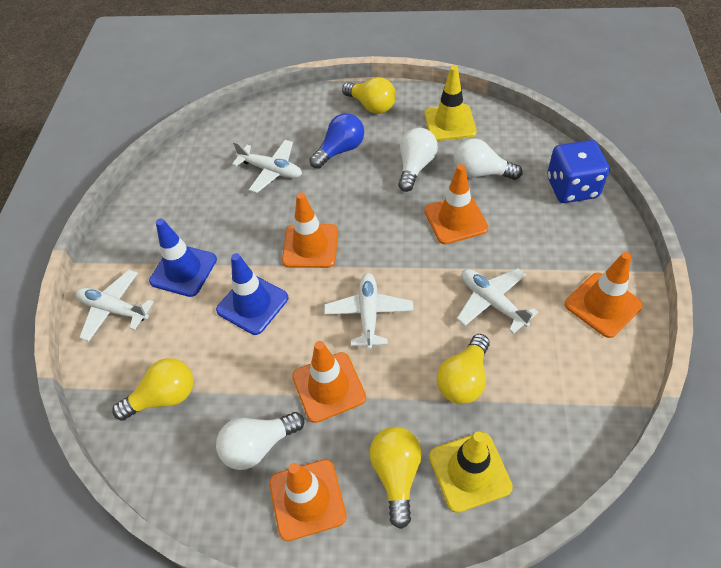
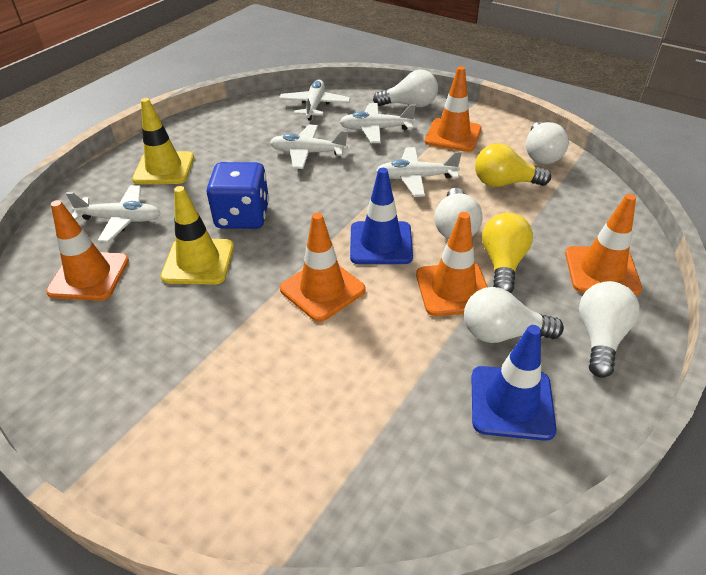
blue light bulb: [309,113,364,169] = 1 -> none = 0
white light bulb: [216,412,304,470] [398,128,438,192] [453,139,522,180] = 3 -> [373,70,438,107] [434,188,482,239] [464,287,564,343] [526,122,569,164] [579,281,640,378] = 5
white plane: [76,270,154,342] [232,140,302,193] [324,273,413,350] [457,268,538,334] = 4 -> [66,185,160,243] [270,124,348,169] [279,79,351,121] [340,103,416,143] [376,147,462,197] = 5
yellow light bulb: [112,358,193,421] [342,77,396,114] [370,427,422,529] [437,334,490,404] = 4 -> [475,143,551,187] [482,213,533,293] = 2

